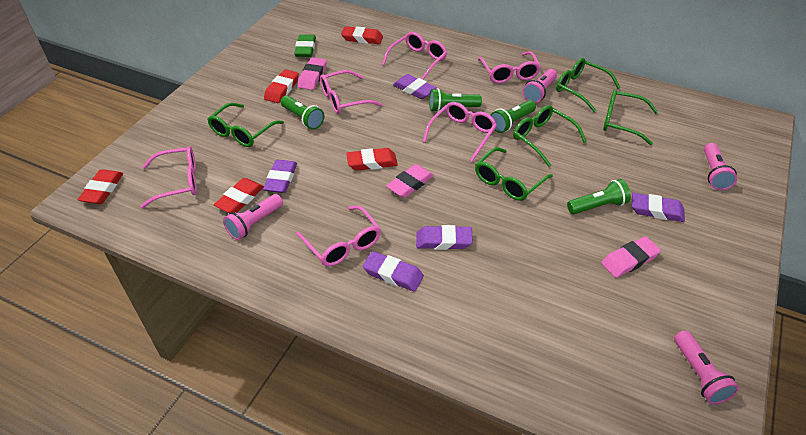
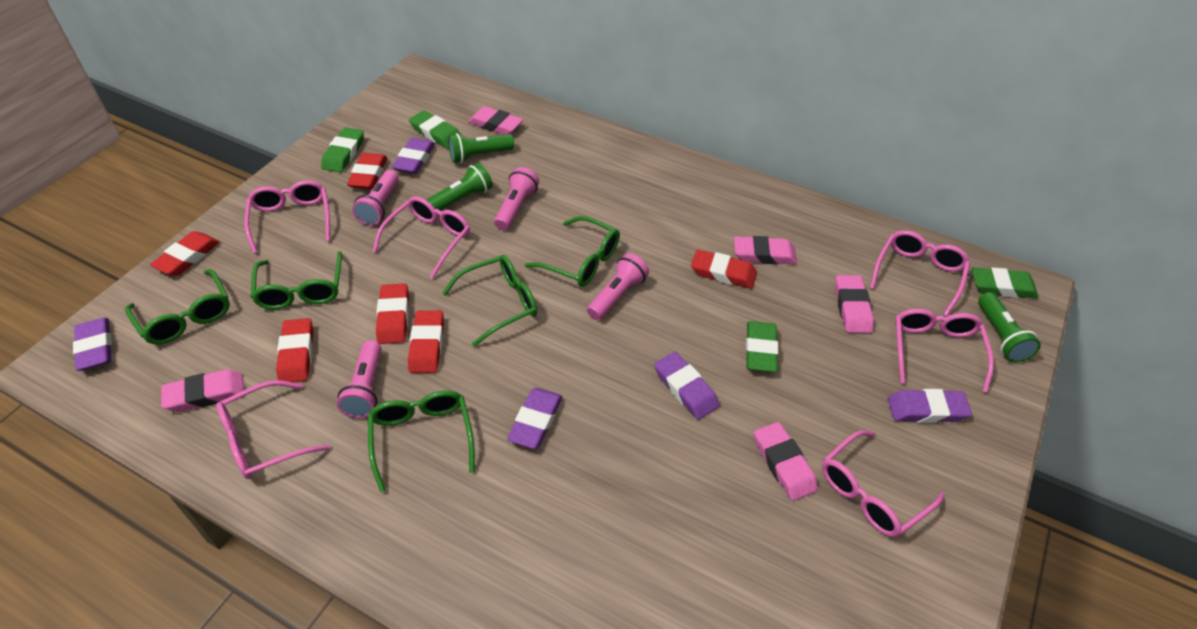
green eraser: [294,34,316,57] = 1 -> [321,127,364,173] [409,110,461,149] [746,321,778,372] [972,267,1039,298] = 4
green flashlight: [281,95,324,130] [429,88,482,112] [490,100,536,133] [567,179,631,214] = 4 -> [426,163,493,211] [448,133,514,163] [978,292,1041,362] = 3
pink eraser: [298,57,327,90] [386,164,434,198] [601,236,661,278] = 3 -> [161,369,244,412] [468,106,523,135] [734,236,797,264] [754,422,818,501] [835,275,874,333] = 5
red eraser: [78,169,123,204] [214,178,264,213] [264,69,299,103] [341,26,383,44] [346,148,398,170] = 5 -> [150,231,220,276] [276,318,313,382] [347,153,387,189] [376,283,409,344] [408,310,444,373] [691,250,757,289] = 6

